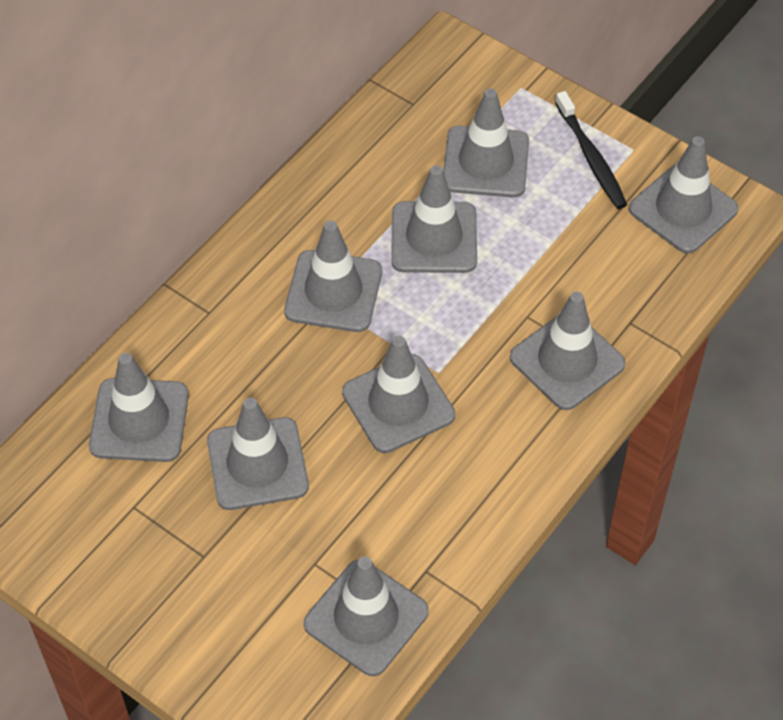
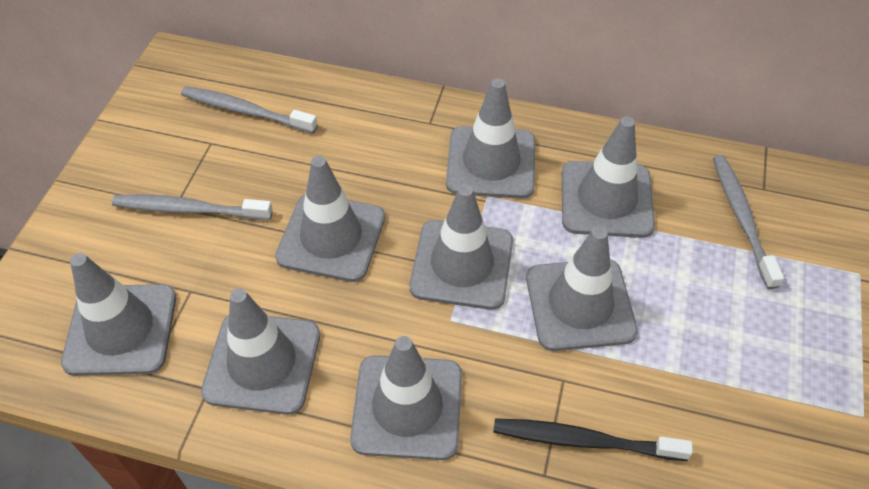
grey toothbrush: none = 0 -> [112,194,273,220] [181,86,318,133] [713,155,784,289] = 3
grey traffic cone: [89,353,189,462] [207,398,309,510] [284,220,382,332] [304,557,429,676] [342,336,455,453] [391,165,477,273] [443,88,529,198] [510,292,626,410] [629,136,738,253] = 9 -> [61,253,176,376] [201,289,320,415] [275,156,385,282] [350,336,462,460] [410,184,513,310] [446,78,535,199] [526,226,638,351] [562,117,655,238] = 8

